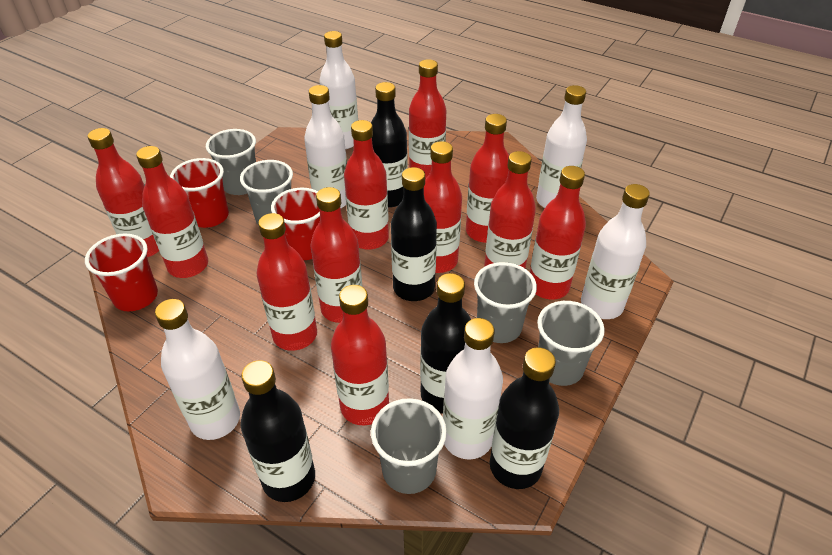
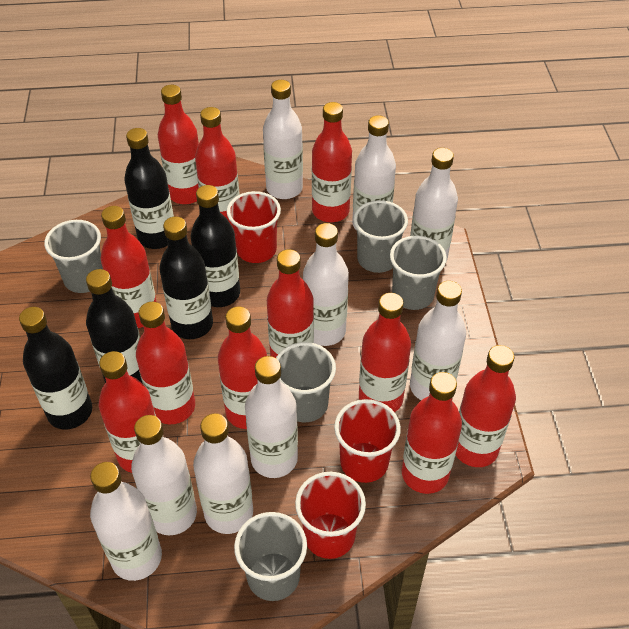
white bottle: [155,299,240,440] [304,85,347,208] [319,31,358,149] [443,318,503,460] [536,85,587,208] [581,184,650,319] = 6 -> [90,462,162,581] [131,415,197,535] [193,413,253,534] [245,356,298,478] [263,80,303,199] [303,223,349,346] [352,115,396,231] [410,148,458,261] [410,281,466,400] = 9

